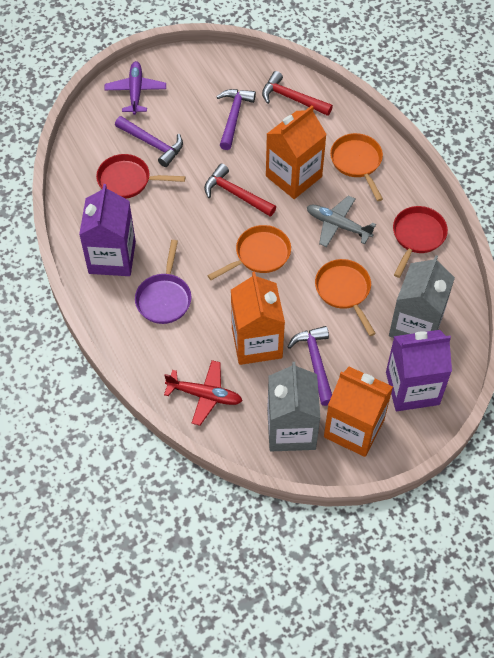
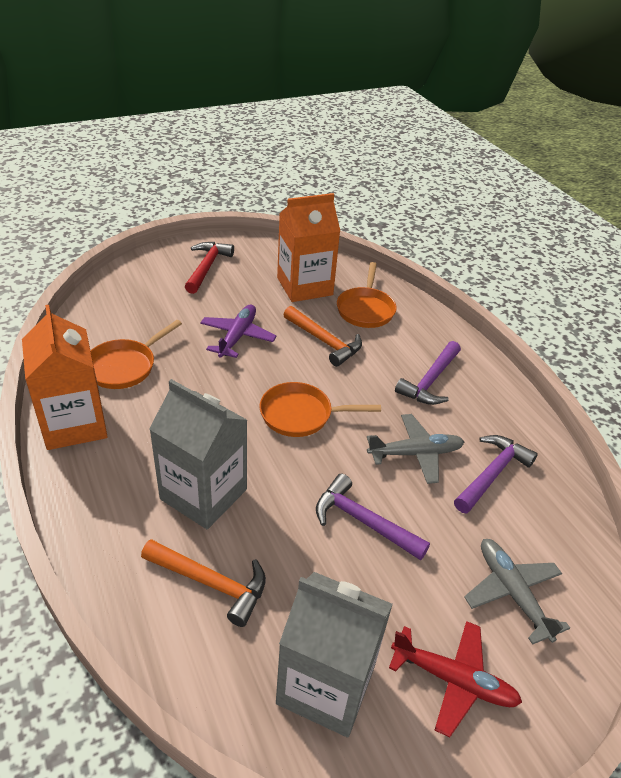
grey plane: [307,196,376,247] = 1 -> [367,414,464,484] [464,539,570,645] = 2
orange carton: [231,272,285,365] [266,106,327,199] [324,367,393,457] = 3 -> [22,305,108,450] [277,193,340,302] = 2
orange hammer: none = 0 -> [141,539,266,627] [283,306,362,367] = 2
purple carton: [79,184,136,276] [386,330,452,411] = 2 -> none = 0
purple pan: [135,240,191,324] = 1 -> none = 0
red hammer: [204,163,276,216] [262,71,333,116] = 2 -> [185,242,234,294] = 1
red pan: [96,154,185,199] [393,206,448,278] = 2 -> none = 0

